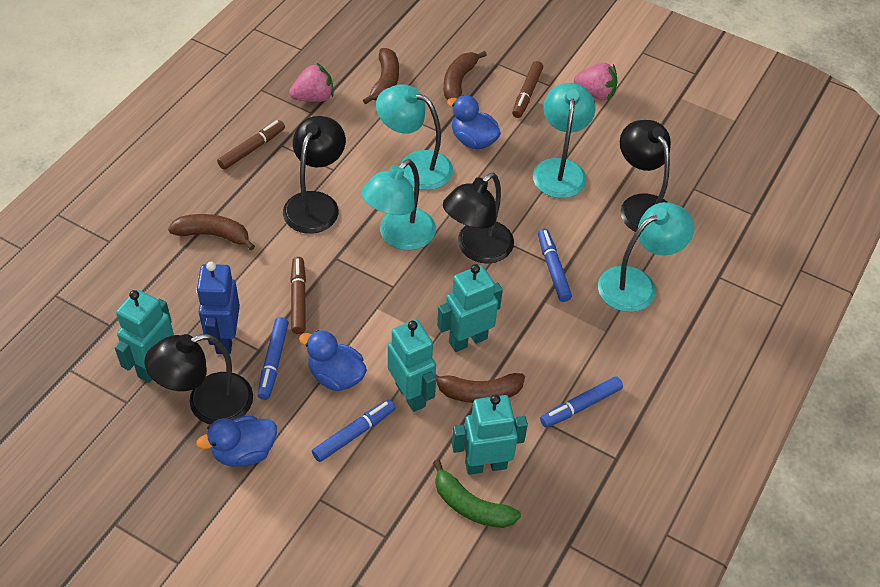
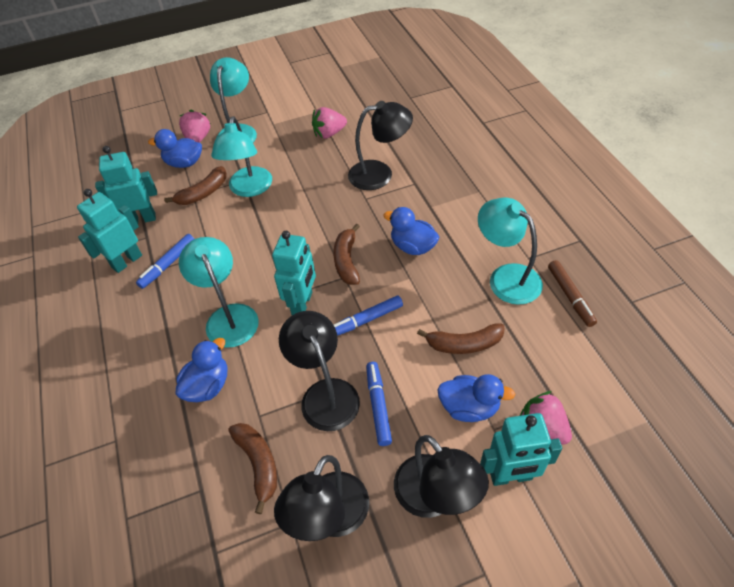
blue duck: [196,416,277,467] [299,330,367,391] [447,95,501,149] = 3 -> [148,129,202,168] [175,338,227,402] [383,207,439,255] [437,374,516,422] = 4
blue marker: [258,317,289,400] [312,400,395,462] [538,229,572,302] [540,376,623,428] = 4 -> [136,234,194,289] [334,295,403,336] [366,362,392,446] = 3
blue robot: [196,262,240,354] = 1 -> none = 0
brown marker: [217,120,285,170] [290,257,306,334] [512,61,543,118] = 3 -> [548,260,597,327] = 1
green banana: [433,459,521,528] = 1 -> none = 0
pink strawberry: [289,63,334,102] [574,63,617,100] = 2 -> [179,109,210,143] [312,107,347,139] [520,391,572,445] = 3

